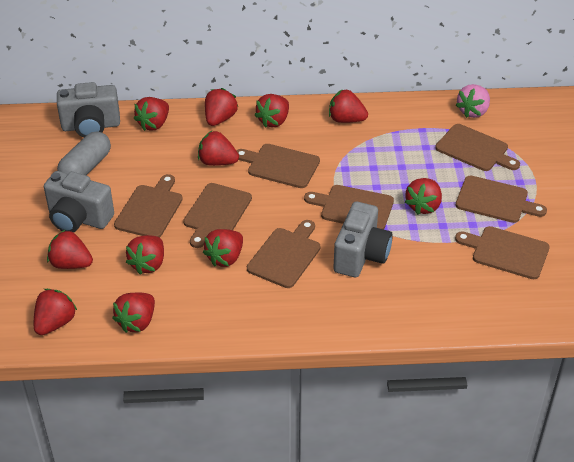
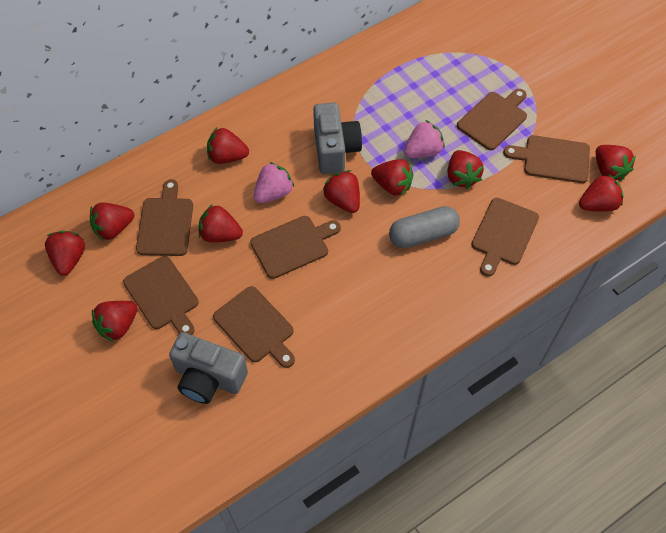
brown cutting board: [114,174,183,238] [183,183,252,248] [236,144,320,188] [247,220,320,288] [304,185,394,229] [435,124,520,171] [455,175,547,223] [455,226,550,279] = 8 -> [123,256,199,335] [136,179,193,256] [213,286,295,368] [250,216,341,279] [457,89,527,150] [471,198,539,277] [503,135,590,183] = 7
grey camera: [44,171,114,233] [57,82,120,137] [333,202,393,277] = 3 -> [169,332,248,404] [313,103,362,174] = 2
pink strawberry: [456,84,490,118] = 1 -> [254,162,294,203] [404,120,445,158] = 2
red strawberry: [34,289,77,335] [47,230,93,269] [112,292,155,333] [126,235,164,275] [134,97,169,131] [198,130,239,166] [203,229,243,267] [205,88,238,126] [255,94,289,128] [329,89,368,123] [405,178,442,215] = 11 -> [45,231,85,276] [90,203,134,240] [92,301,138,342] [199,204,243,242] [207,128,249,164] [323,170,360,213] [371,159,414,196] [447,150,484,189] [579,174,624,212] [596,145,636,181] = 10

